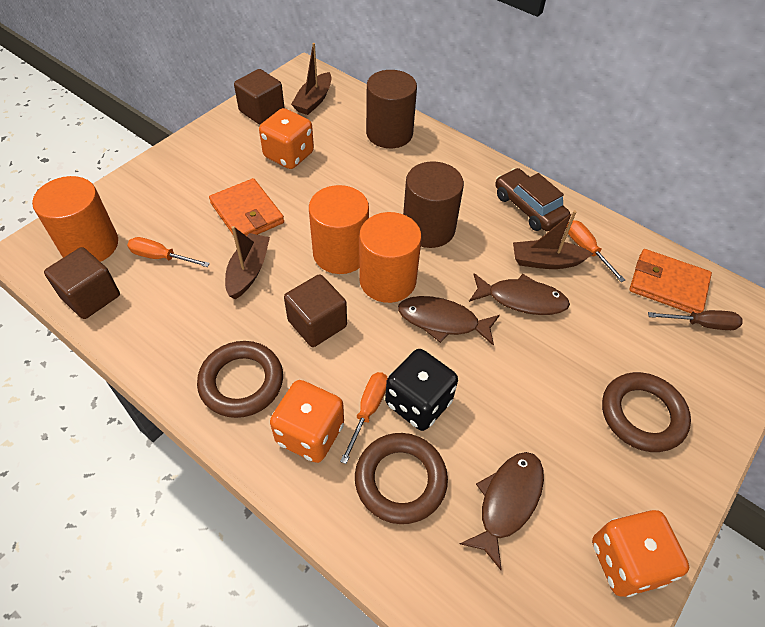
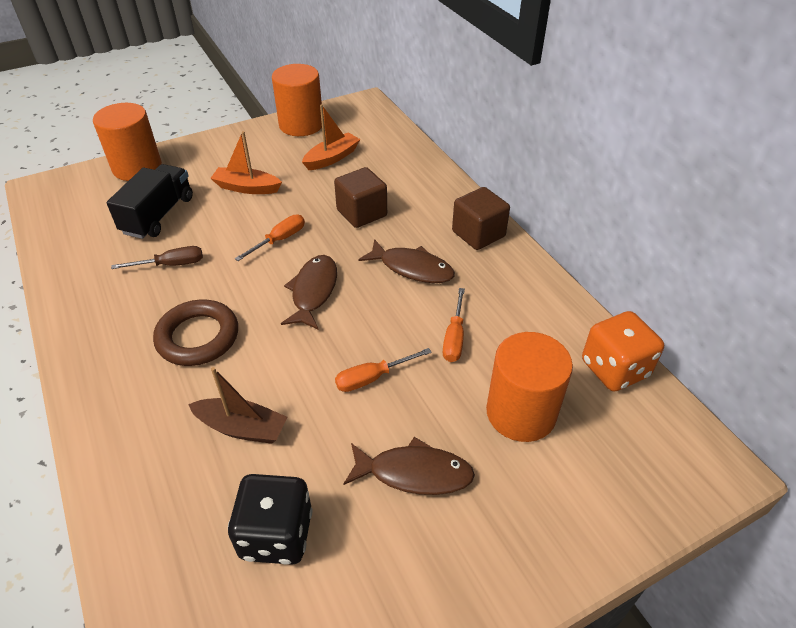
black truck: none = 0 -> [106,164,193,239] = 1
brown boat: [225,226,270,299] [291,43,331,115] [513,210,593,269] = 3 -> [188,367,288,444] = 1
brown car: [495,168,570,231] = 1 -> none = 0
brown cube: [44,247,120,319] [234,69,285,125] [284,274,347,347] = 3 -> [334,167,387,228] [452,187,510,250] = 2
brown cylinder: [366,70,417,148] [403,161,464,248] = 2 -> none = 0
brown ring: [197,341,283,418] [355,433,448,524] [602,372,691,452] = 3 -> [153,300,238,366] = 1
orange boat: none = 0 -> [210,131,282,194] [302,104,360,170] = 2
orange dice: [259,108,314,169] [270,380,344,463] [592,510,689,597] = 3 -> [582,311,664,391] = 1
orange wallet: [209,178,284,236] [629,249,712,313] = 2 -> none = 0

